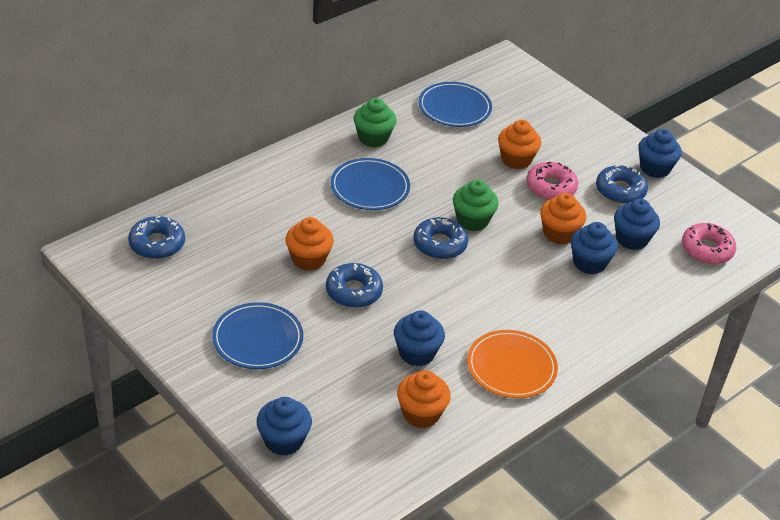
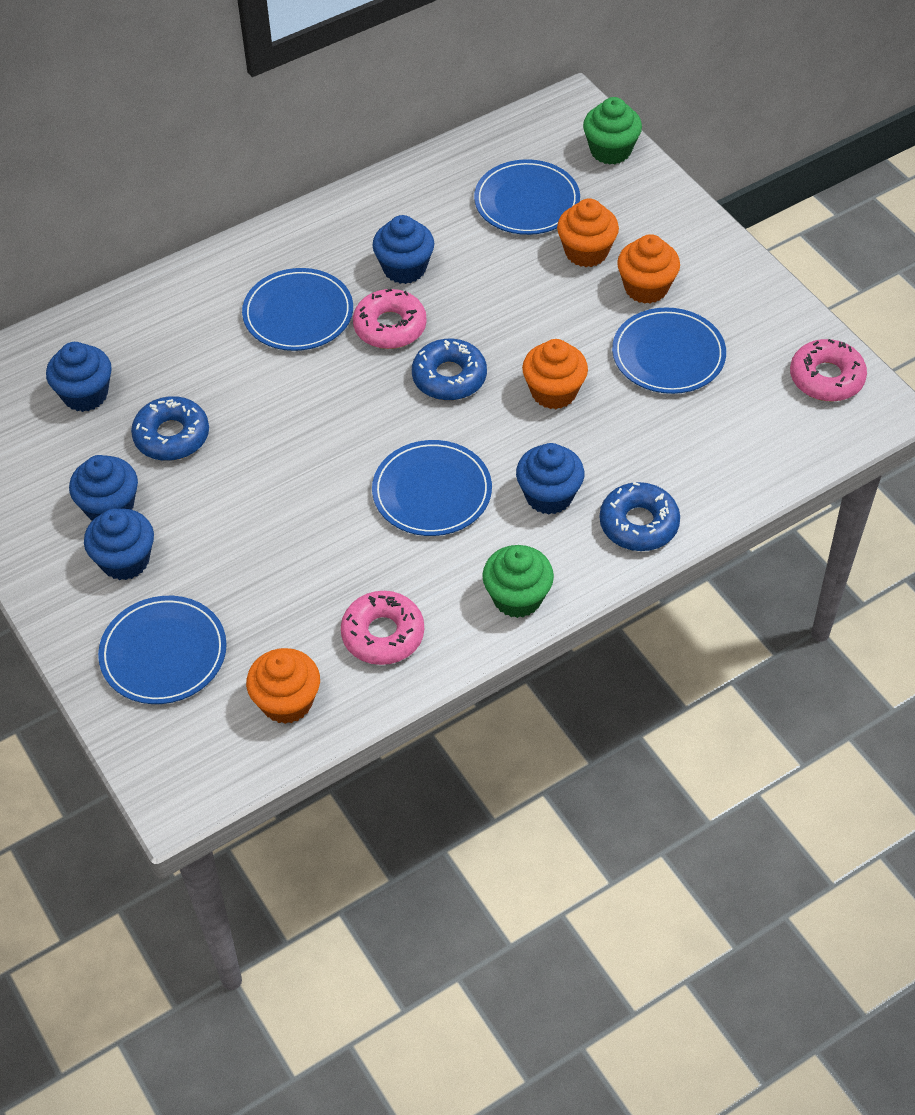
blue donut: [128,216,185,259] [326,263,383,308] [414,217,468,259] [596,165,648,204] = 4 -> [131,396,209,461] [412,339,487,401] [600,482,680,551] = 3
blue plate: [212,302,303,369] [331,158,410,210] [418,82,492,127] = 3 -> [98,596,227,704] [242,268,353,351] [372,440,492,536] [474,159,580,235] [612,307,726,394] = 5
orange plate: [467,330,558,398] = 1 -> none = 0
pink donut: [526,162,578,200] [682,223,736,264] = 2 -> [341,591,424,665] [353,289,427,349] [790,339,867,402] = 3

